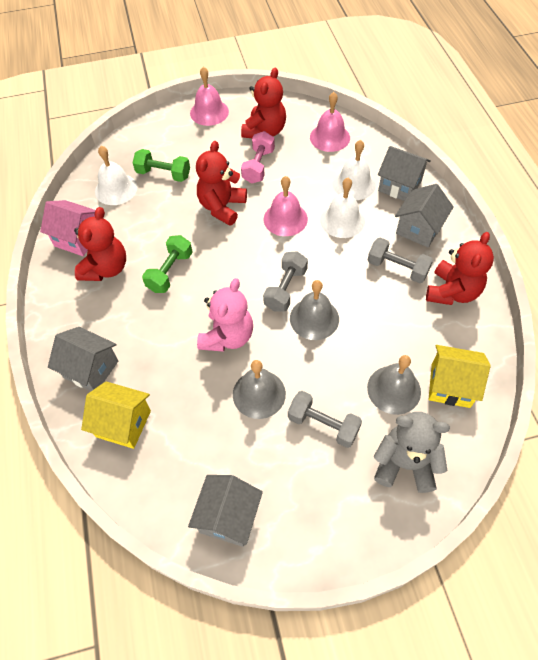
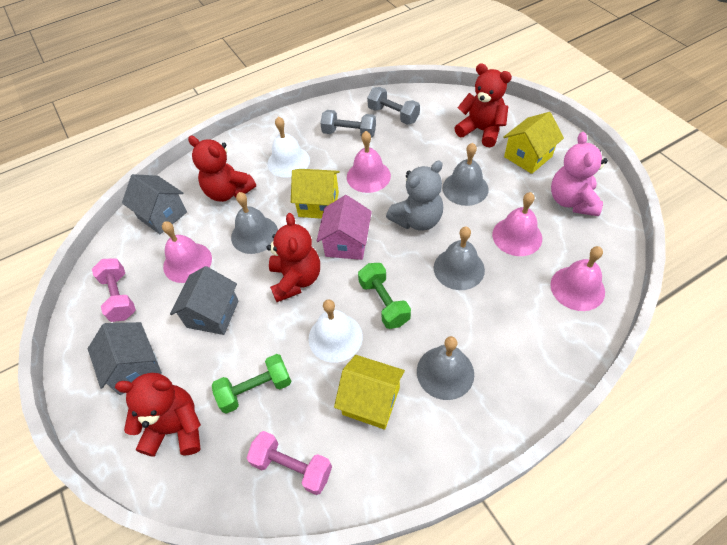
grey bell: [233,360,286,419] [290,280,339,340] [367,355,421,415] = 3 -> [231,192,278,254] [417,336,474,400] [434,226,485,290] [442,143,489,206] = 4
grey dumbbell: [263,251,308,312] [288,391,362,448] [368,238,433,283] = 3 -> [320,110,376,138] [367,87,420,125] = 2
grey house: [48,327,118,391] [188,475,263,547] [378,146,431,201] [395,184,454,248] = 4 -> [88,322,162,395] [122,174,187,234] [170,266,239,335] = 3
pink bell: [190,67,229,126] [264,176,308,236] [310,92,350,152] = 3 -> [162,221,212,283] [347,131,391,193] [492,192,542,256] [550,246,605,311] = 4
pink dumbbell: [241,131,275,183] = 1 -> [92,258,136,322] [247,431,332,495] = 2
white bell: [95,146,137,205] [320,178,365,238] [333,140,376,200] = 3 -> [267,117,310,178] [309,299,363,363] = 2
yellow house: [81,381,151,449] [429,345,491,408] = 2 -> [291,169,340,219] [334,355,405,430] [503,112,564,174] = 3

